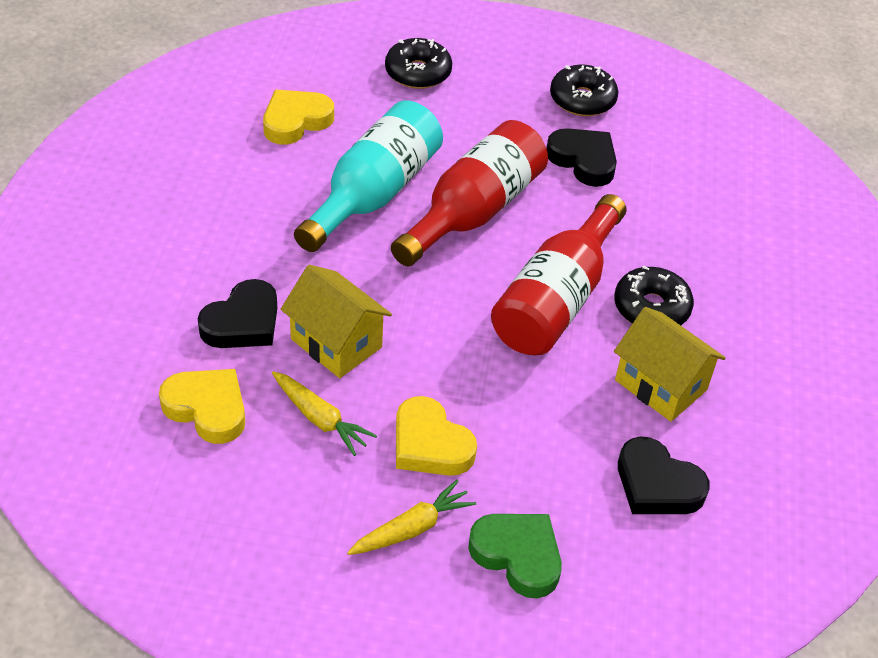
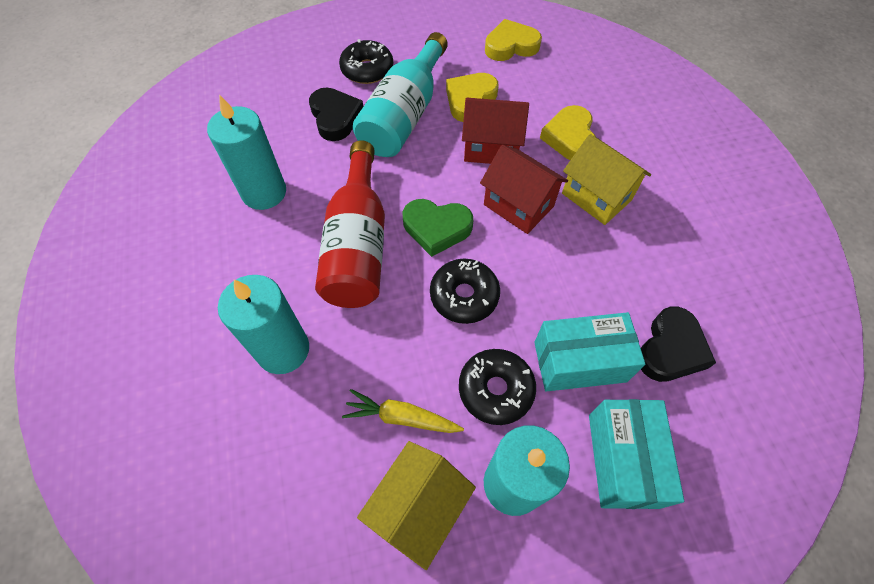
black heart: [198,279,277,348] [546,128,617,187] [618,436,710,514] = 3 -> [309,88,363,141] [641,307,716,382] = 2
red bottle: [391,120,548,266] [491,194,627,356] = 2 -> [315,140,385,308] = 1
red house: none = 0 -> [462,98,529,164] [480,145,568,234] = 2
turquoise box: none = 0 -> [534,312,645,392] [589,399,684,509] = 2
turquoise candle: none = 0 -> [207,95,286,210] [218,275,309,374] [484,425,570,516] = 3
yellow carrot: [272,371,377,456] [347,480,476,555] = 2 -> [342,389,464,433] = 1

